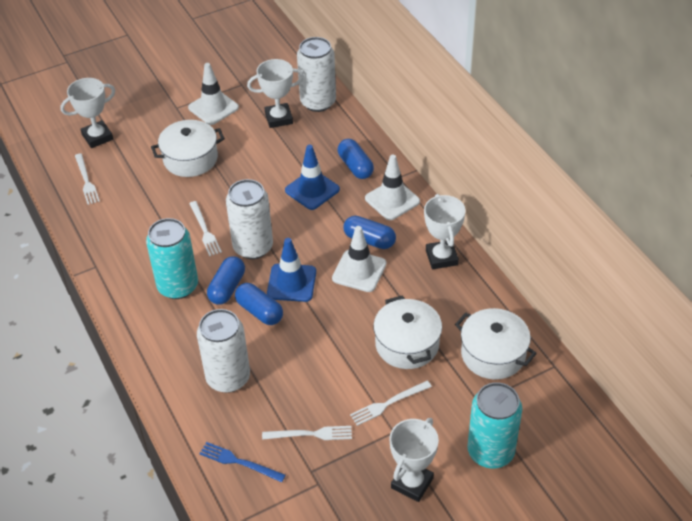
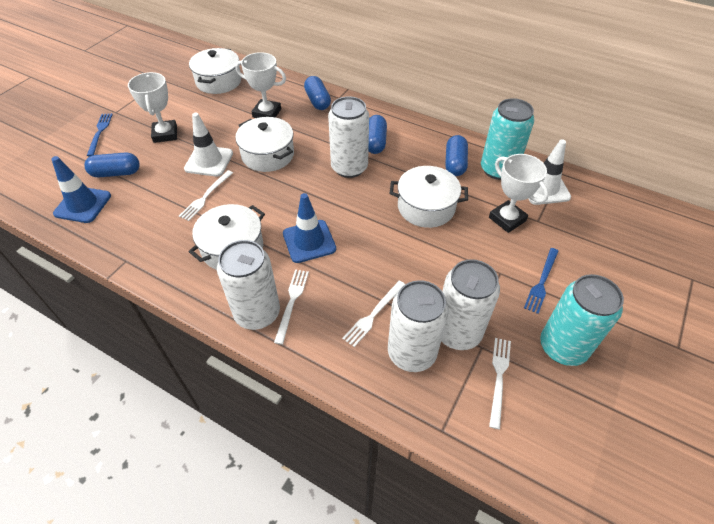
blue fork: [199,442,286,482] = 1 -> [87,114,113,156] [524,248,558,314] = 2
white can: [197,309,250,393] [226,179,273,259] [297,37,336,112] = 3 -> [217,240,280,330] [328,96,369,178] [388,280,449,372] [441,259,500,350] = 4
white pot: [151,120,225,177] [373,295,442,369] [455,308,537,379] = 3 -> [189,48,241,94] [189,204,265,270] [235,117,294,172] [390,166,468,228] = 4
white traffic cone: [188,63,239,125] [332,226,386,292] [365,155,420,220] = 3 -> [184,113,233,177] [528,140,571,205] = 2
white trophy: [60,78,115,148] [247,59,304,128] [389,418,439,502] [424,194,465,269] = 4 -> [128,72,177,143] [235,52,286,118] [489,154,549,233] = 3

